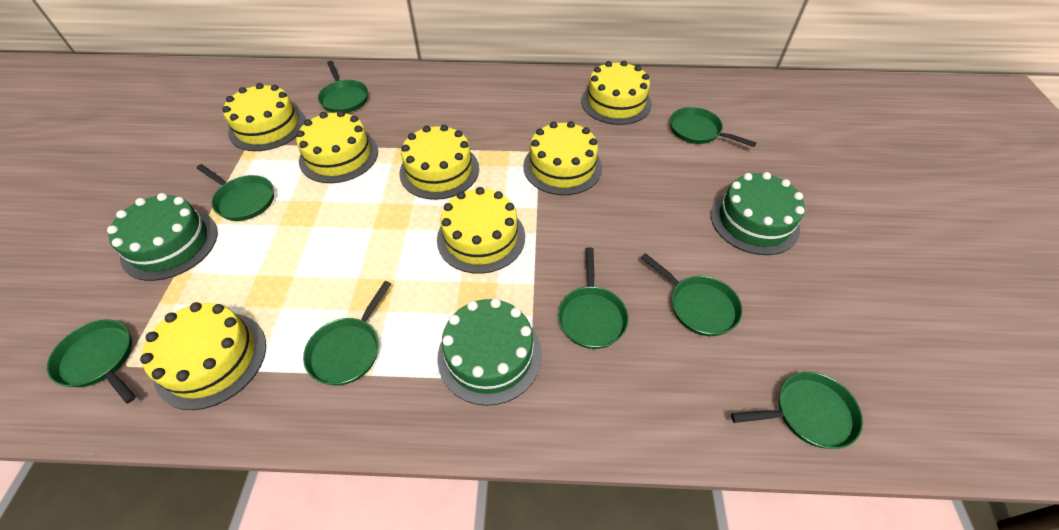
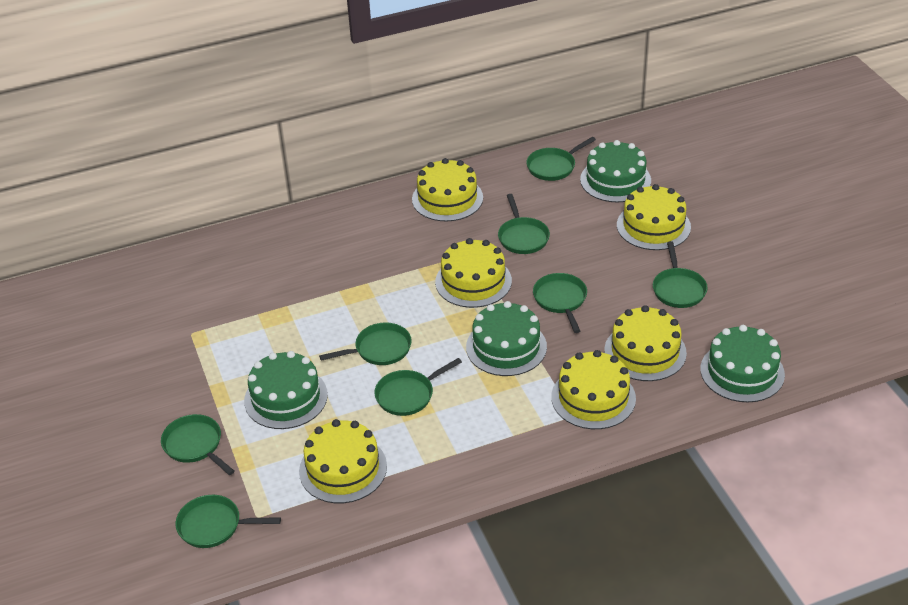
green cake: [107,193,218,281] [437,298,542,406] [711,172,805,255] = 3 -> [244,351,328,429] [466,301,547,376] [580,140,651,202] [700,325,785,402] = 4
yellow cake: [140,302,266,410] [222,83,305,151] [296,110,378,183] [399,125,479,200] [437,187,525,274] [523,121,602,195] [581,61,652,125] = 7 -> [299,419,387,503] [412,158,483,222] [435,238,512,308] [551,350,636,429] [604,305,687,381] [617,184,691,250] = 6

